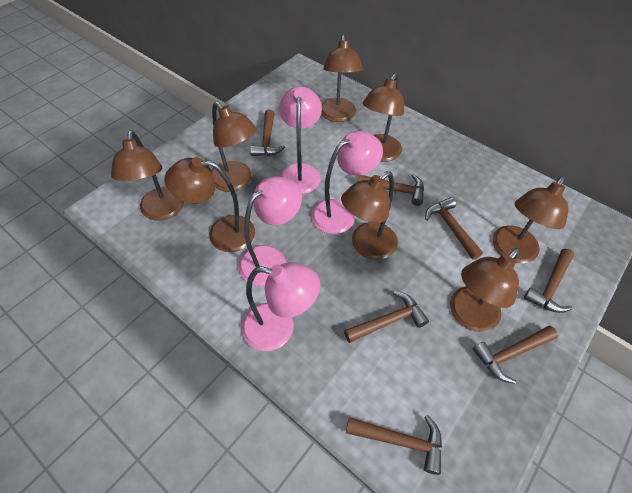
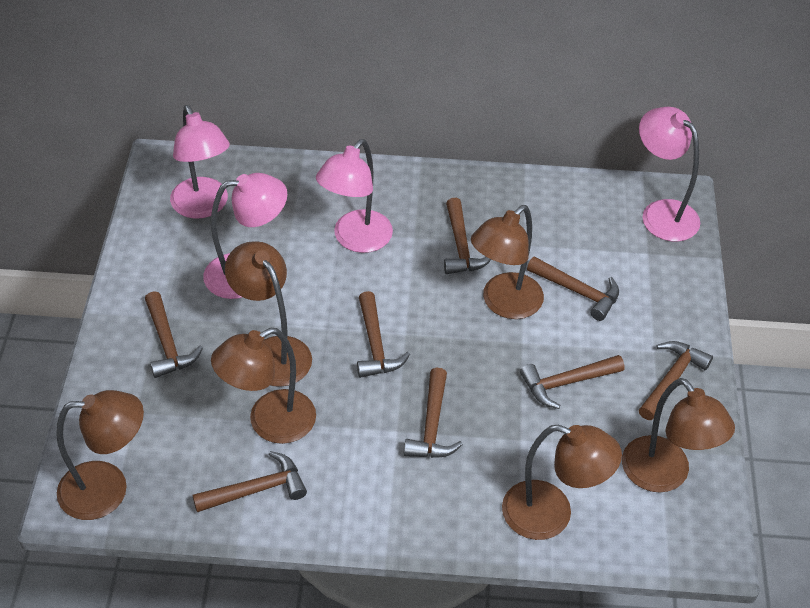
brown hammer: [250,109,285,156] [344,291,429,343] [346,415,442,475] [357,174,424,206] [425,197,483,260] [473,326,558,384] [524,249,574,313] = 7 -> [145,291,203,378] [192,451,307,512] [357,291,410,378] [404,368,463,458] [444,198,491,274] [520,355,624,409] [527,256,619,321] [639,341,713,420] = 8
brown lamp: [111,131,184,220] [165,157,255,252] [212,101,257,192] [321,34,363,122] [341,171,398,260] [363,73,404,162] [450,248,521,332] [493,176,568,263] = 8 -> [56,390,144,520] [211,328,316,444] [225,241,312,387] [471,205,544,319] [502,425,622,540] [622,378,735,493] = 6

